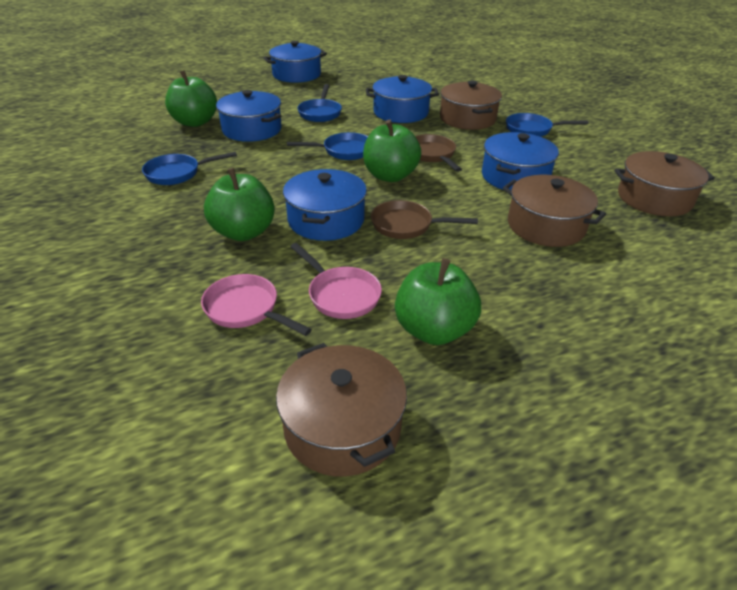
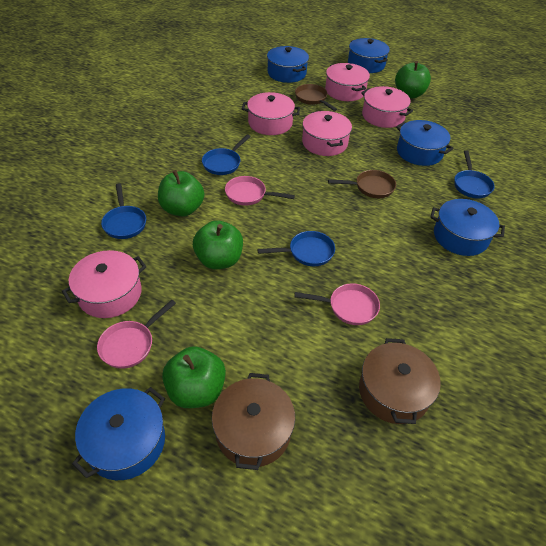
brown pot: [276,343,407,477] [440,81,502,130] [503,175,606,247] [615,151,715,216] = 4 -> [212,373,295,470] [359,338,441,424] = 2
pink pan: [201,274,312,336] [290,243,382,319] = 2 -> [97,300,176,369] [225,176,295,206] [294,283,380,325] = 3
pink pot: none = 0 -> [62,250,147,318] [242,92,300,135] [302,111,352,156] [325,63,370,101] [361,86,413,128] = 5

